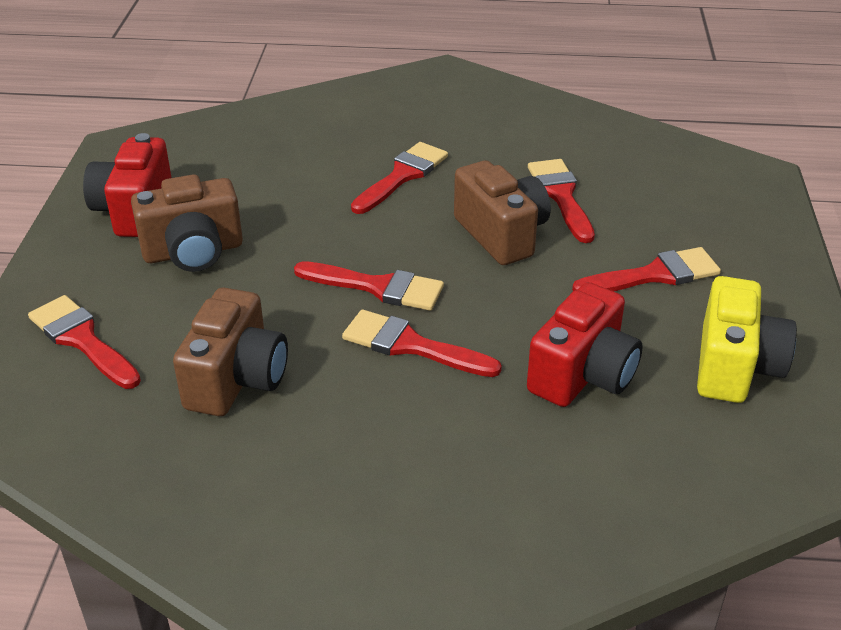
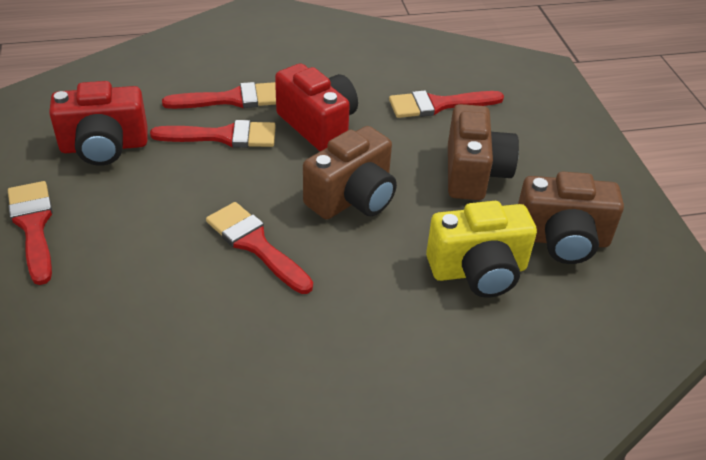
red brush: [28,295,141,389] [294,261,444,311] [342,310,502,377] [351,142,448,214] [528,159,595,243] [572,247,721,292] = 6 -> [8,181,53,285] [150,120,276,148] [162,82,276,109] [206,202,313,294] [389,90,504,118] = 5

